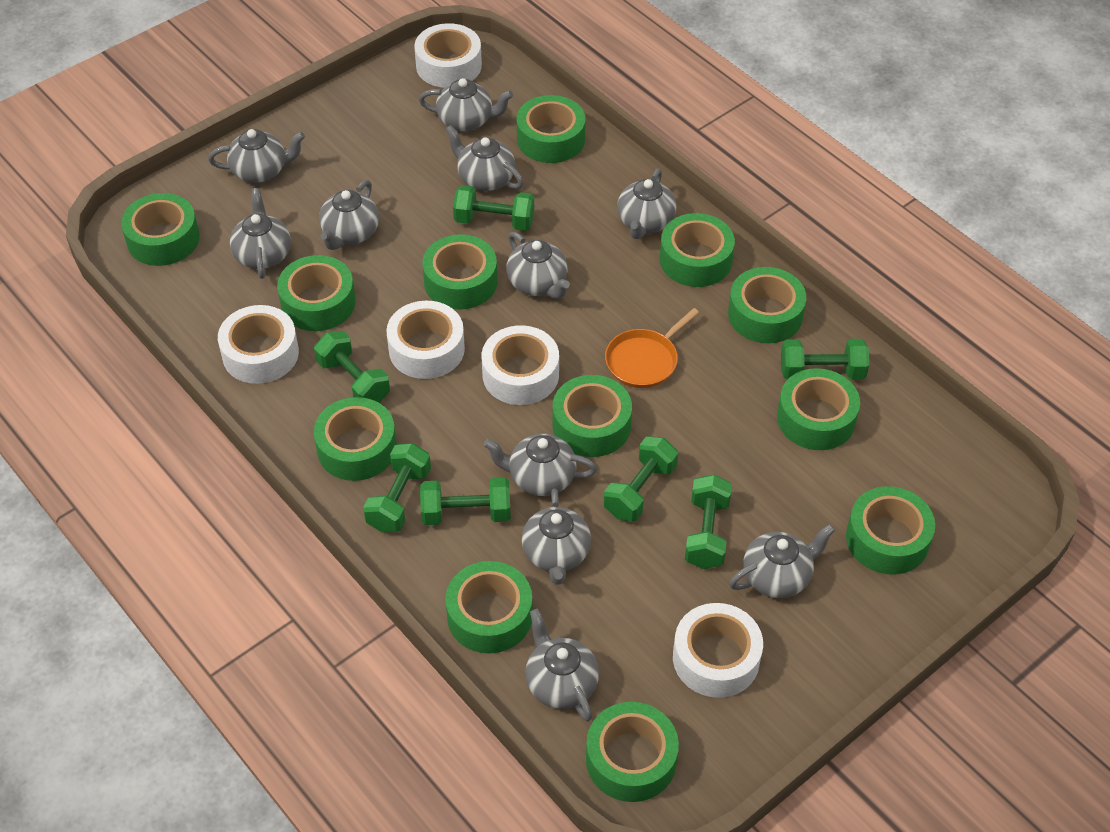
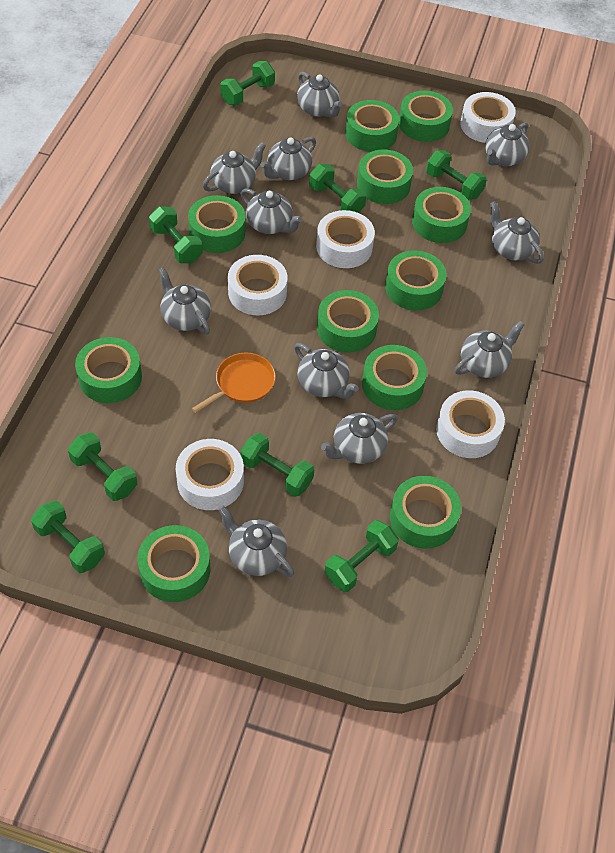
green dumbbell: [314,331,390,403] [363,443,431,533] [420,477,511,525] [453,185,534,231] [604,436,678,522] [685,474,732,569] [781,339,869,380] = 7 -> [31,500,105,573] [68,432,137,501] [149,206,202,263] [220,61,275,105] [240,433,314,497] [309,164,366,213] [324,520,399,592] [426,150,487,200] = 8
green tape: [121,193,200,266] [277,255,355,331] [314,397,397,481] [422,234,497,310] [445,561,533,653] [517,95,586,163] [553,375,632,457] [586,702,679,802] [660,213,735,287] [728,267,806,343] [777,368,860,450] [846,486,935,575] = 12 -> [75,337,142,403] [137,525,210,602] [188,195,246,253] [317,290,379,353] [345,100,399,152] [357,150,413,204] [362,345,427,410] [385,250,446,310] [390,476,461,549] [399,91,453,142] [412,187,471,243] = 11

